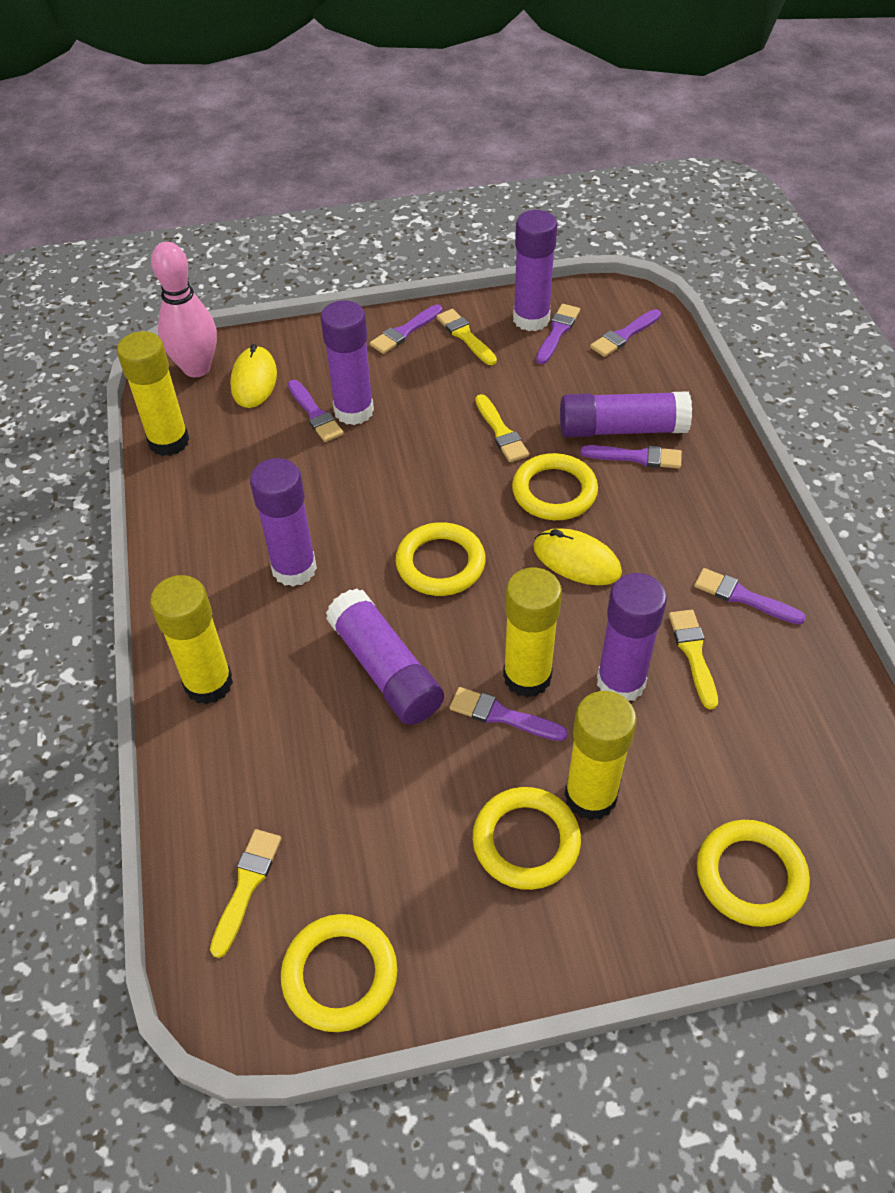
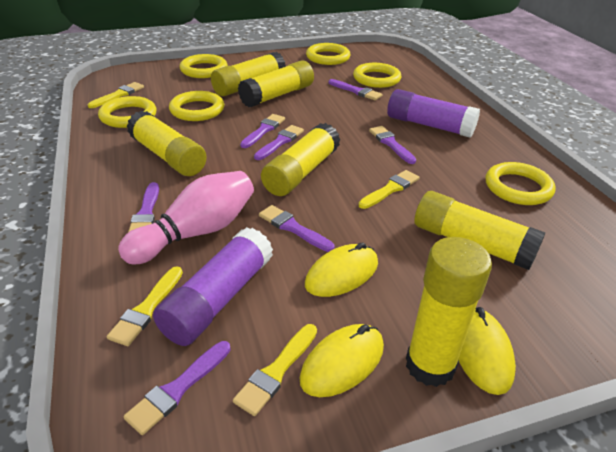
purple glue stick: [250,458,317,587] [320,300,374,425] [326,589,444,725] [513,210,557,331] [560,391,692,437] [597,573,667,701] = 6 -> [153,227,273,346] [387,89,480,138] = 2
yellow glue stick: [117,331,190,456] [150,575,233,705] [503,567,562,698] [564,691,637,821] = 4 -> [127,111,207,176] [211,52,286,96] [238,60,314,107] [261,123,340,196] [406,237,492,387] [414,191,545,270] = 6
yellow mouse: [230,344,277,408] [533,528,622,585] = 2 -> [299,324,384,397] [305,242,378,297] [458,307,516,395] = 3
yellow ring: [281,914,397,1032] [396,522,486,596] [473,787,581,890] [512,453,598,520] [697,820,810,927] = 5 -> [98,96,156,128] [169,91,224,121] [180,54,228,78] [306,43,350,65] [353,63,401,88] [486,162,556,205] = 6

